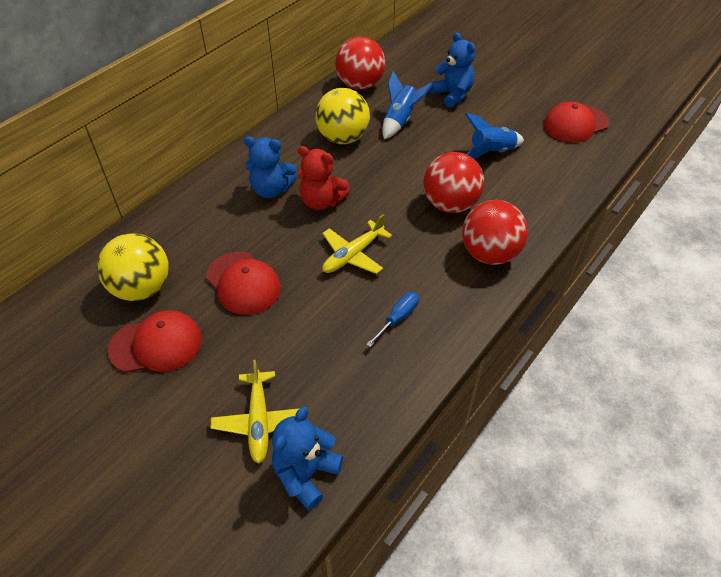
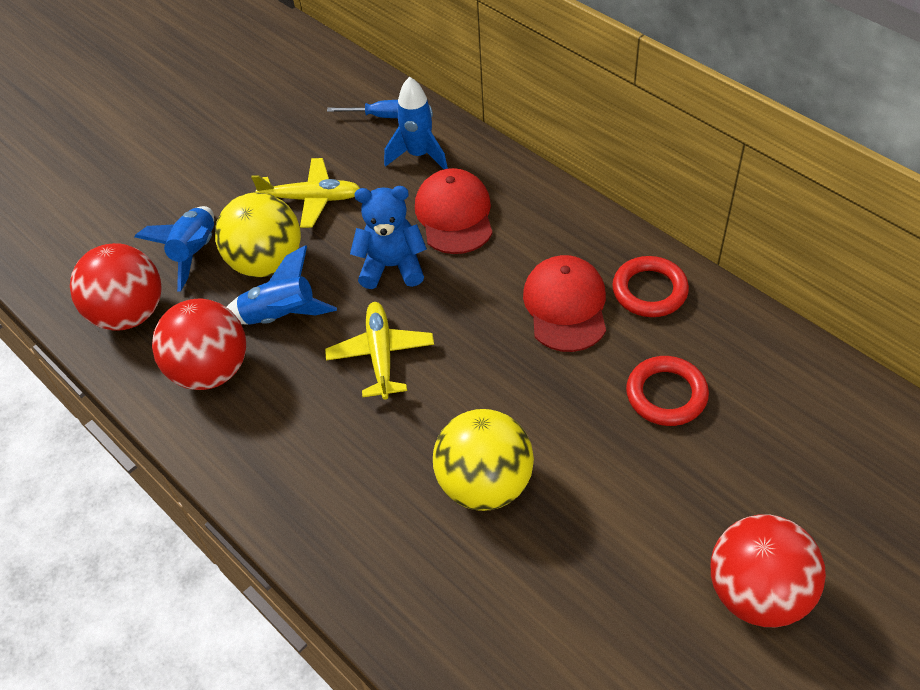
blue rocket: [382,71,433,139] [465,113,524,159] = 2 -> [135,206,214,292] [227,245,337,325] [384,77,448,169] = 3
blue teddy bear: [244,137,297,198] [272,406,343,510] [430,32,475,107] = 3 -> [350,186,427,289] = 1
red cap: [108,310,202,372] [206,252,281,315] [544,102,609,143] = 3 -> [415,168,493,254] [523,255,606,352] = 2
red ring: none = 0 -> [612,256,689,317] [626,356,709,426] = 2
red teddy bear: [298,146,350,210] = 1 -> none = 0

